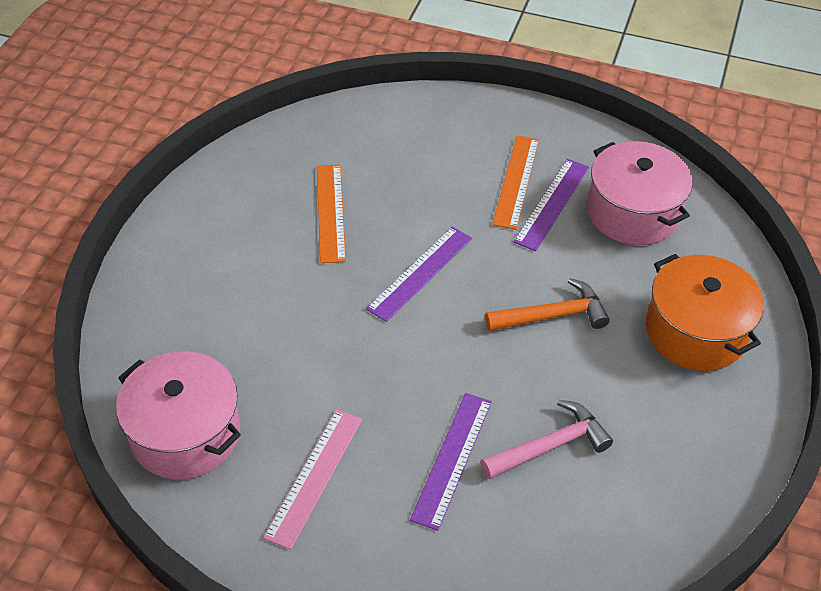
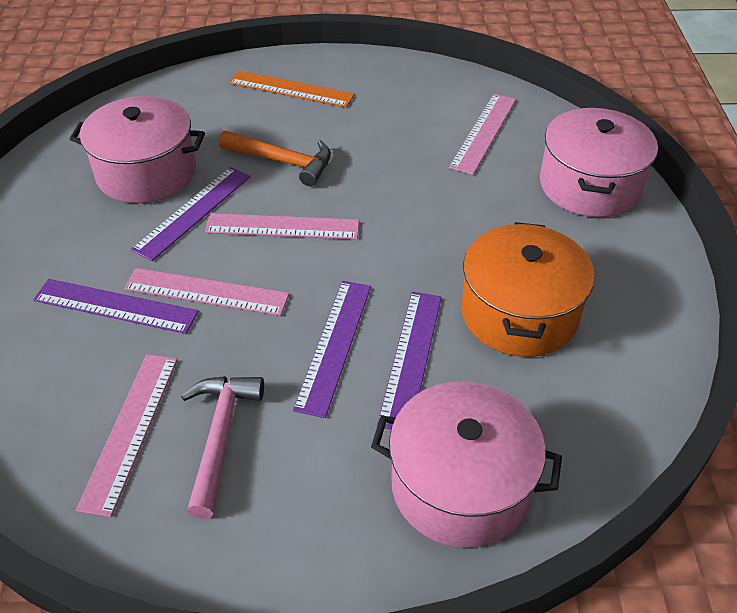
orange ruler: [317,164,346,263] [492,136,539,230] = 2 -> [228,70,355,108] = 1
pink pot: [116,351,241,479] [587,141,693,245] = 2 -> [70,96,205,203] [371,381,562,548] [540,108,658,217] = 3
pink ruler: [263,410,362,550] = 1 -> [76,354,178,517] [124,268,289,316] [205,213,360,240] [449,94,516,175] = 4
purple ruler: [366,227,472,322] [410,393,492,531] [513,159,589,251] = 3 -> [33,279,199,334] [131,167,251,261] [293,281,371,418] [377,292,442,429] = 4

